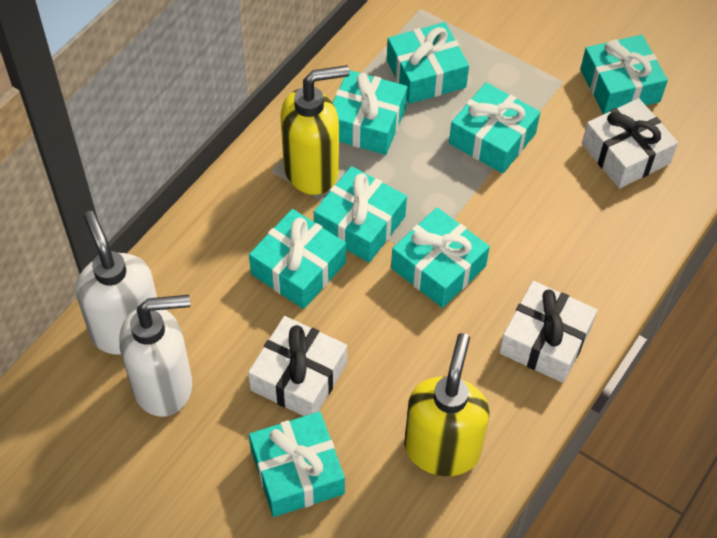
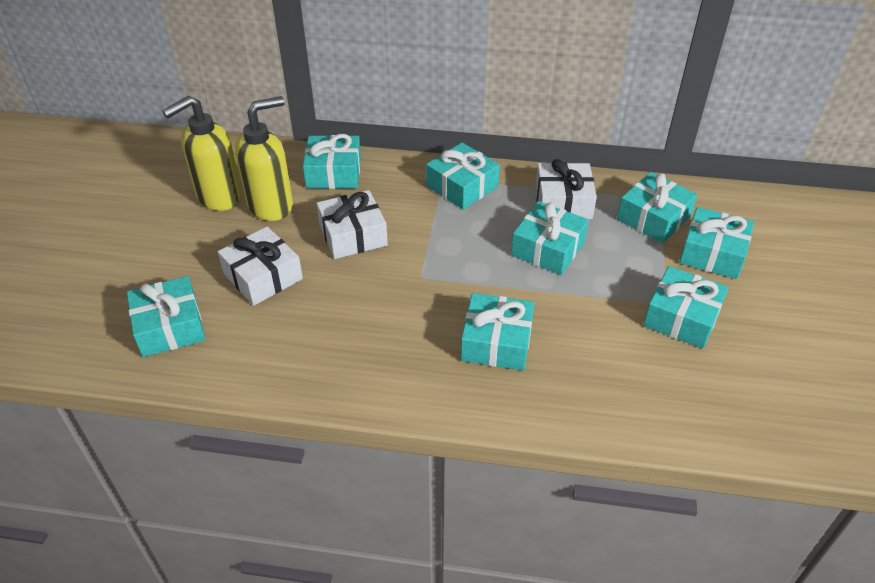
white soap dispenser: [76,211,157,355] [119,295,192,417] = 2 -> none = 0

